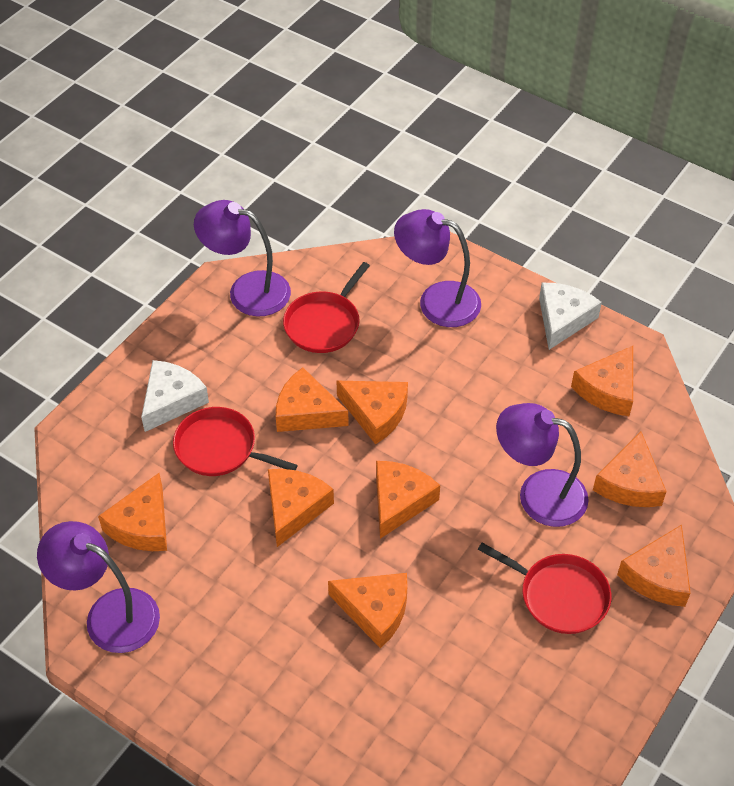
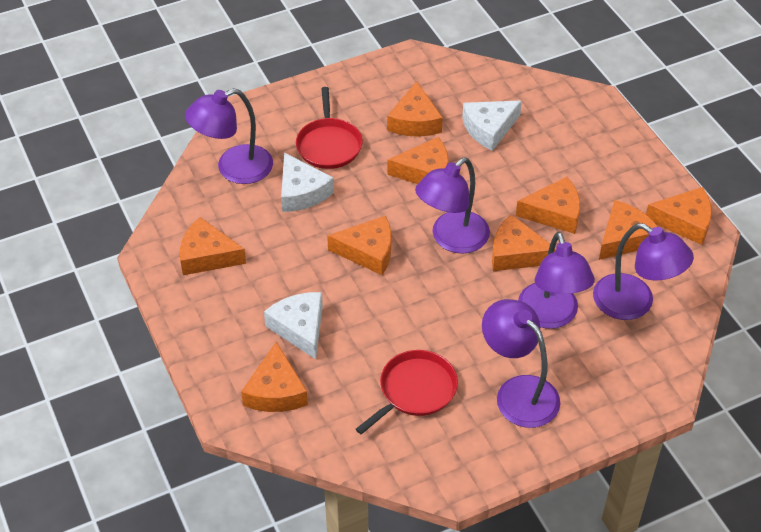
purple lamp: [37,521,160,653] [194,200,291,317] [394,209,481,327] [496,403,589,527] = 4 -> [185,88,273,184] [415,158,490,254] [482,299,560,428] [518,232,595,329] [593,223,694,320] = 5
red pan: [173,407,298,476] [283,262,370,353] [478,543,611,634] = 3 -> [296,87,363,169] [356,350,458,434] = 2
white cheese: [141,360,209,432] [539,283,602,350] = 2 -> [264,292,323,359] [281,153,334,212] [462,100,522,151] = 3

